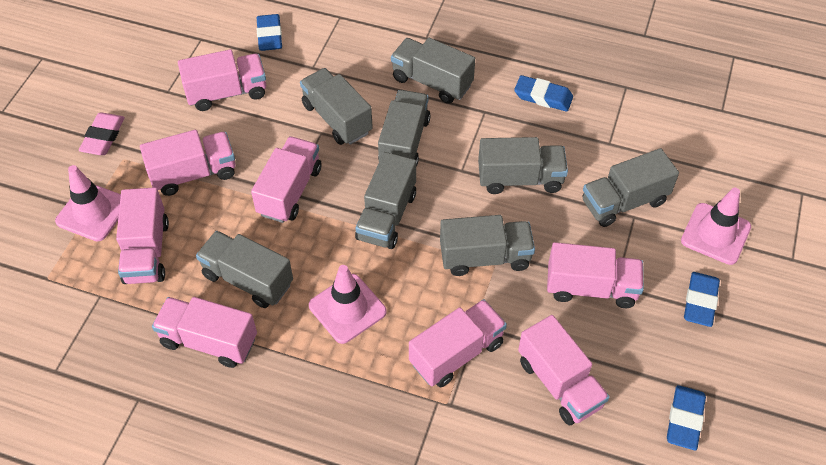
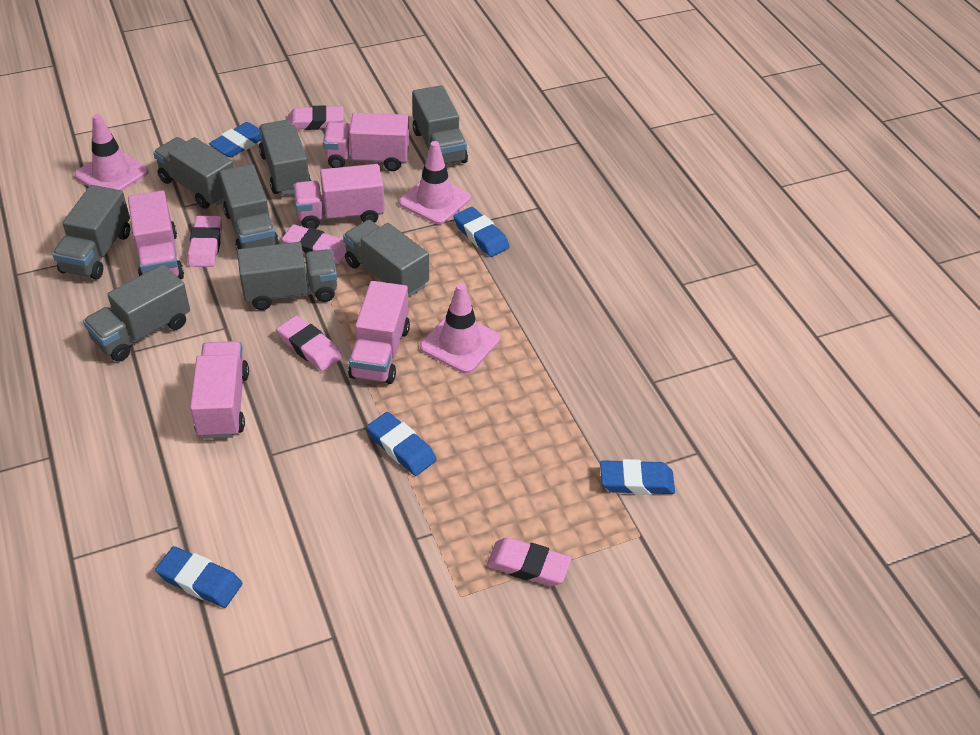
blue eraser: [257,14,282,51] [514,75,573,112] [667,385,706,450] [684,272,720,327] = 4 -> [155,546,242,608] [209,122,261,158] [367,412,437,476] [454,207,510,257] [600,459,675,495] = 5
pink eraser: [79,113,125,155] = 1 -> [188,216,222,267] [277,315,342,371] [282,224,346,264] [287,105,344,130] [487,537,571,586] = 5
pink truck: [116,187,169,284] [140,130,236,196] [152,297,257,368] [178,49,266,111] [251,136,322,223] [409,299,507,387] [518,315,610,425] [547,242,644,308] = 8 -> [128,190,184,279] [190,341,249,439] [293,164,385,229] [323,113,409,171] [348,281,410,384] = 5

